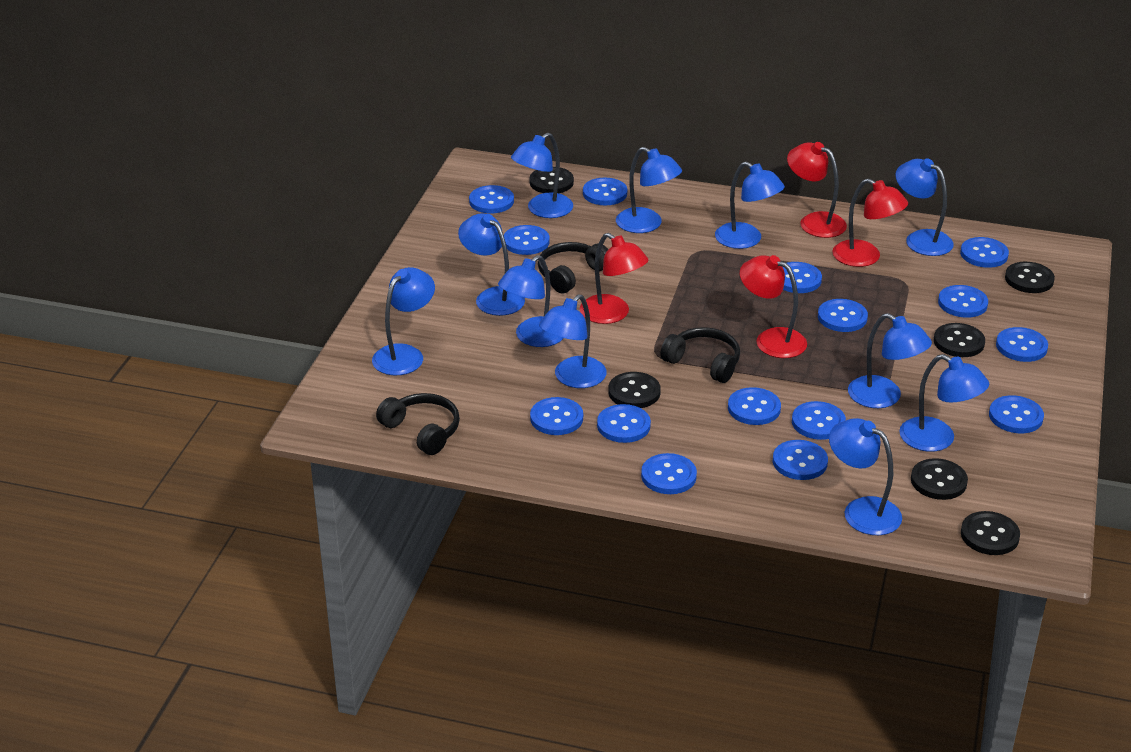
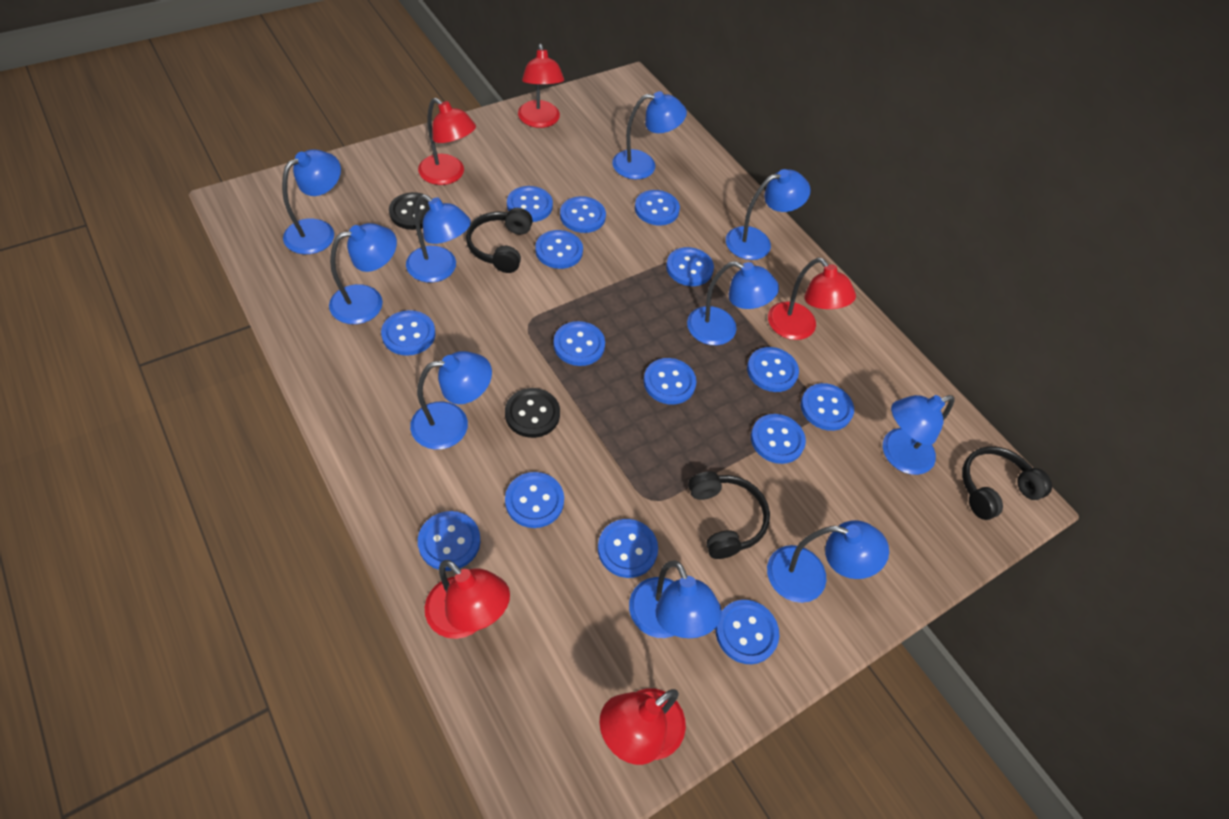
black button: [530,167,574,193] [608,372,661,408] [911,458,968,500] [934,323,985,357] [961,511,1020,555] [1005,262,1055,293] = 6 -> [389,192,432,230] [505,388,560,438] = 2
blue lamp: [372,267,435,375] [458,213,525,316] [498,255,564,347] [511,133,573,218] [539,294,607,388] [616,147,682,233] [715,162,785,249] [829,418,902,535] [848,313,932,408] [895,158,954,256] [899,354,989,452] = 11 -> [282,149,341,254] [329,223,397,324] [406,195,471,282] [410,351,492,450] [612,91,687,179] [629,561,722,638] [687,261,779,345] [726,169,811,260] [767,520,889,603] [883,395,954,475] = 10
red lamp: [580,233,648,324] [740,255,807,358] [787,142,847,238] [832,179,908,267] = 4 -> [418,98,476,185] [425,560,510,639] [518,44,564,128] [599,688,686,765] [768,258,856,340] = 5

